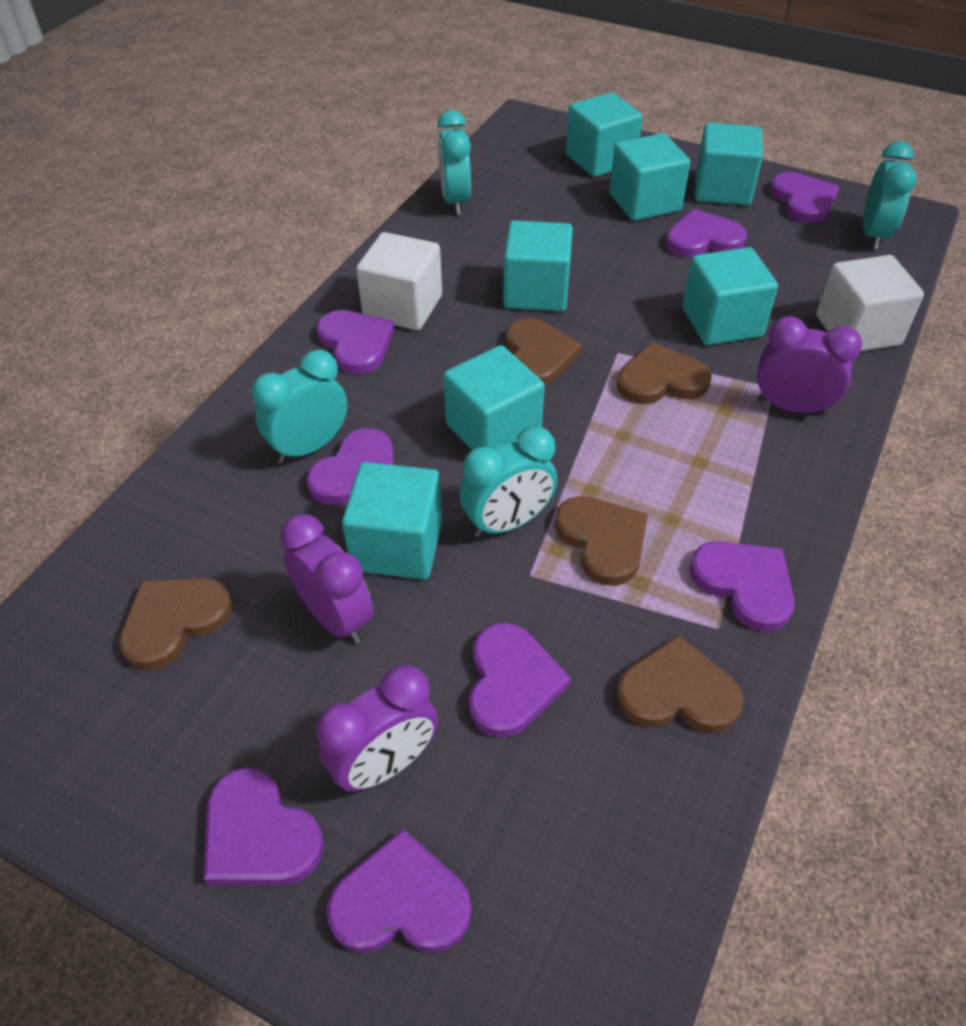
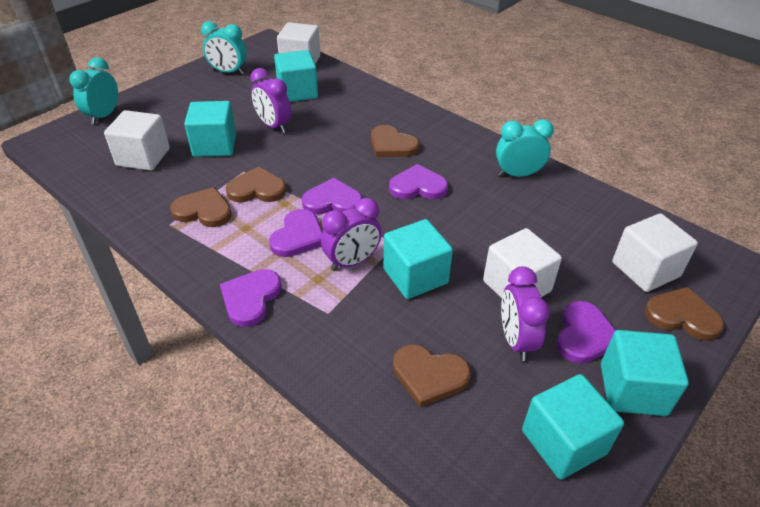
purple heart: [203,767,324,885] [306,428,394,505] [316,310,395,374] [327,829,471,953] [469,623,571,738] [666,209,747,257] [689,541,795,632] [770,172,839,223] = 8 -> [220,269,282,327] [269,209,323,257] [302,178,362,215] [389,164,448,199] [556,301,616,364] = 5
turquoise clock: [252,350,348,463] [437,110,471,215] [459,426,557,538] [863,141,917,250] = 4 -> [69,57,118,125] [201,21,247,75] [496,119,554,177] = 3
turquoise cube: [342,462,442,579] [443,345,545,450] [503,220,573,311] [566,92,643,177] [609,133,690,221] [682,247,778,345] [695,123,763,205] = 7 -> [184,101,236,157] [274,50,318,102] [383,219,453,299] [522,374,624,480] [601,330,689,416] = 5
white cube: [356,232,442,330] [816,255,924,351] = 2 -> [104,110,170,171] [277,22,320,64] [483,228,562,298] [612,213,698,292] = 4

